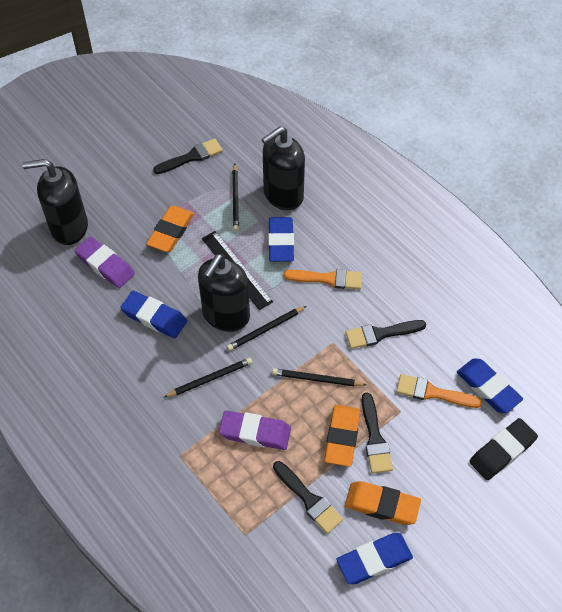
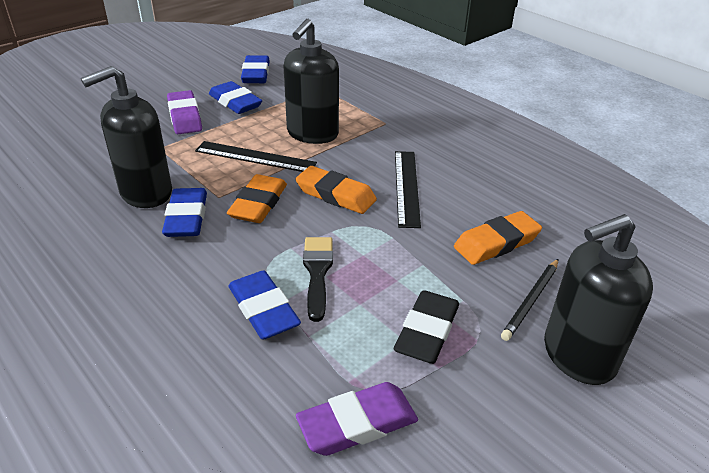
black brush: [153,138,223,174] [273,461,343,534] [345,320,426,349] [362,393,393,473] = 4 -> [303,237,333,322] = 1
black pencil: [164,358,252,397] [227,306,306,351] [232,164,239,231] [272,368,367,386] = 4 -> [501,259,558,341] = 1
black ruler: [202,231,273,310] = 1 -> [195,141,317,172] [395,151,421,228] = 2
orange brush: [283,269,362,289] [396,374,482,408] = 2 -> none = 0

